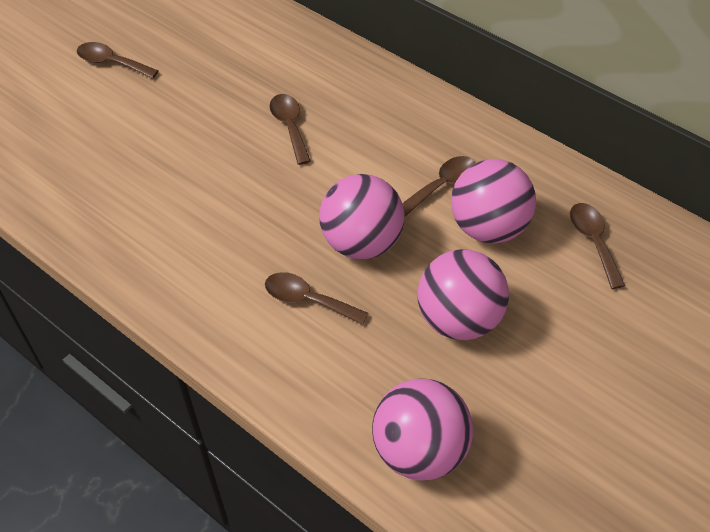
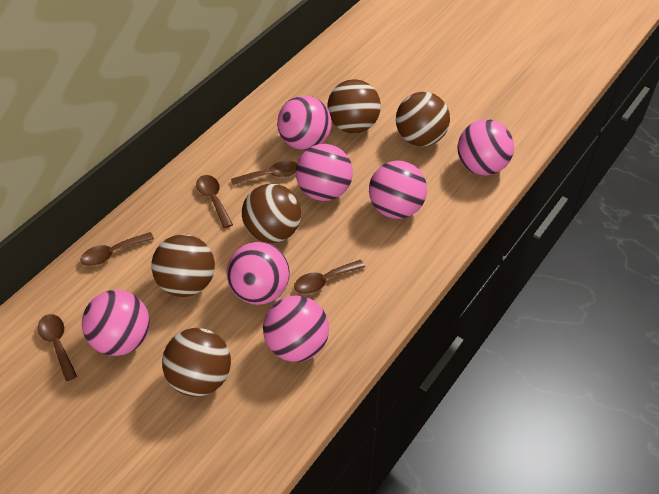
brown ball: none = 0 -> [152,234,215,297] [162,328,231,397] [242,184,301,243] [327,79,381,133] [396,92,450,146] = 5
pink ball: [319,174,405,259] [372,378,473,481] [418,249,509,340] [451,159,536,243] = 4 -> [82,290,150,356] [227,242,290,305] [263,295,329,362] [277,95,332,150] [296,144,353,201] [369,161,427,219] [458,119,514,175] = 7

